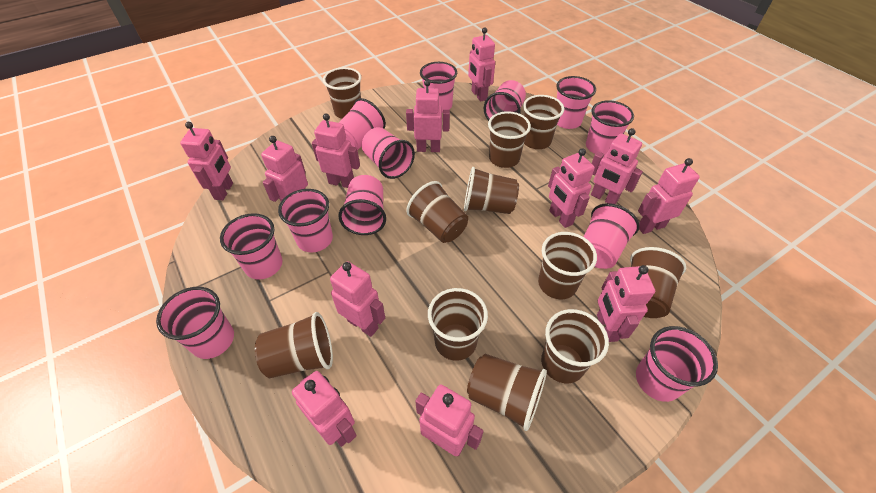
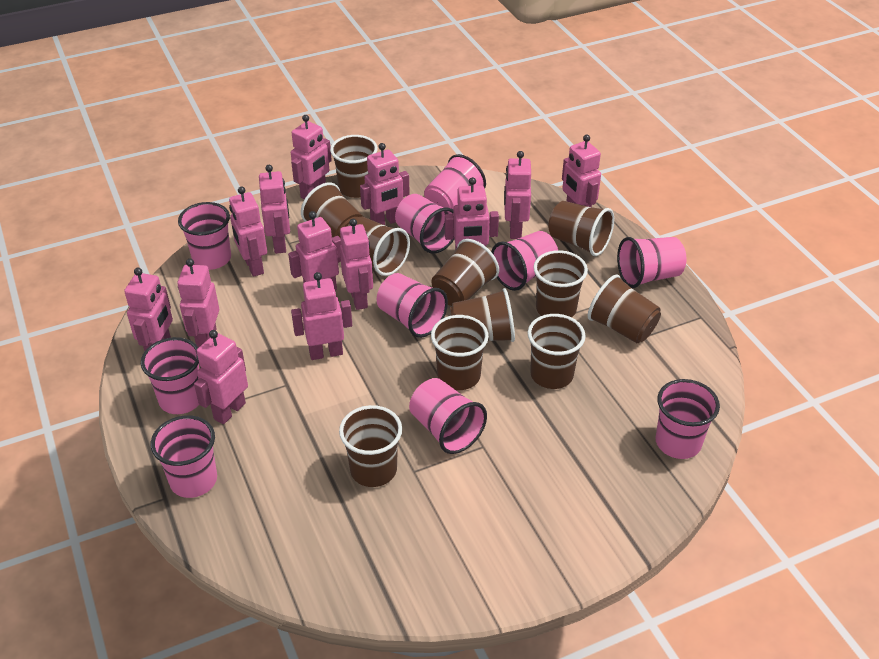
pink cup: [156,287,234,359] [220,213,283,280] [278,189,333,252] [338,175,386,235] [339,98,386,150] [362,127,415,179] [420,62,457,113] [484,80,526,121] [557,76,596,129] [584,203,639,269] [586,100,634,156] [636,326,718,402] = 12 -> [141,337,199,414] [151,415,217,498] [178,202,231,270] [377,273,448,338] [395,194,454,254] [409,378,487,454] [424,154,486,210] [491,231,558,291] [617,237,686,288] [656,379,720,459] = 10
pink robot: [180,122,233,200] [261,136,308,202] [292,371,357,447] [312,113,360,188] [330,261,385,337] [406,80,450,152] [415,385,483,456] [468,28,495,102] [548,148,595,228] [591,128,643,204] [597,265,655,342] [638,158,700,234] = 12 -> [124,268,173,351] [177,259,219,348] [194,330,248,424] [229,186,267,277] [259,165,290,254] [288,211,341,290] [291,115,332,199] [291,272,352,360] [340,219,373,310] [360,143,410,225] [445,177,499,250] [504,151,531,239] [562,135,601,207] = 13

